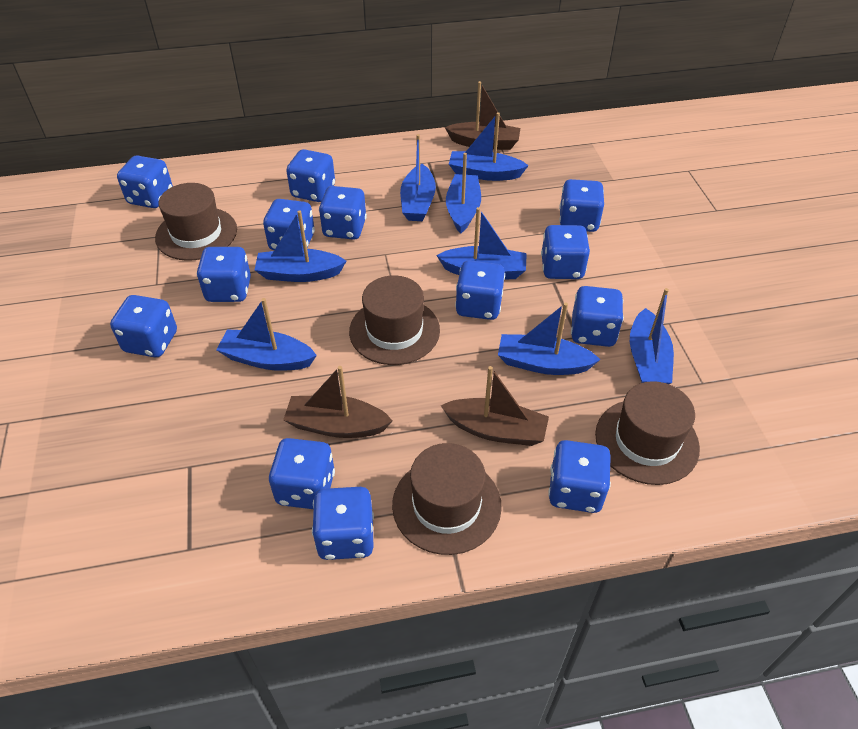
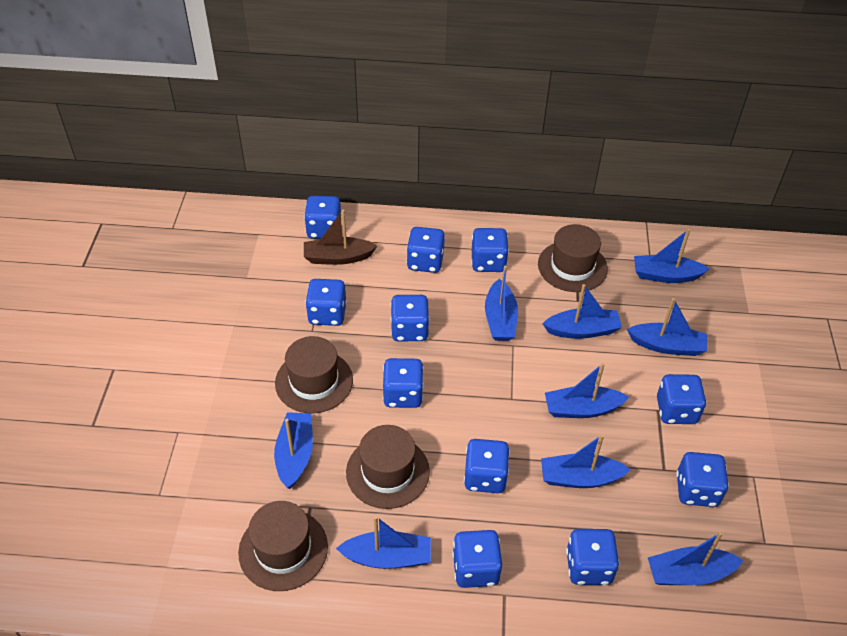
blue boat: [216,298,317,371] [255,210,346,282] [400,134,436,221] [436,207,527,279] [446,153,481,234] [449,112,529,181] [498,302,601,375] [630,288,674,384] = 8 -> [274,412,313,489] [336,516,431,569] [485,266,518,341] [541,434,631,488] [543,284,622,339] [545,363,629,418] [627,298,707,356] [634,229,709,283] [648,532,743,585] = 9
blue dice: [110,295,177,357] [117,155,173,208] [197,247,251,302] [263,199,315,250] [269,438,335,509] [286,149,335,202] [312,487,374,560] [319,186,367,240] [455,261,505,320] [541,225,590,279] [548,440,611,513] [559,179,604,232] [571,286,624,347] = 13 -> [304,196,342,239] [305,279,347,326] [383,358,424,408] [390,295,430,341] [407,227,445,273] [452,530,502,588] [464,439,510,493] [471,228,509,272] [566,529,619,585] [657,374,706,424] [676,452,729,507] = 11
brown boat: [283,366,393,438] [441,366,549,446] [445,81,520,150] = 3 -> [304,209,377,265] = 1

